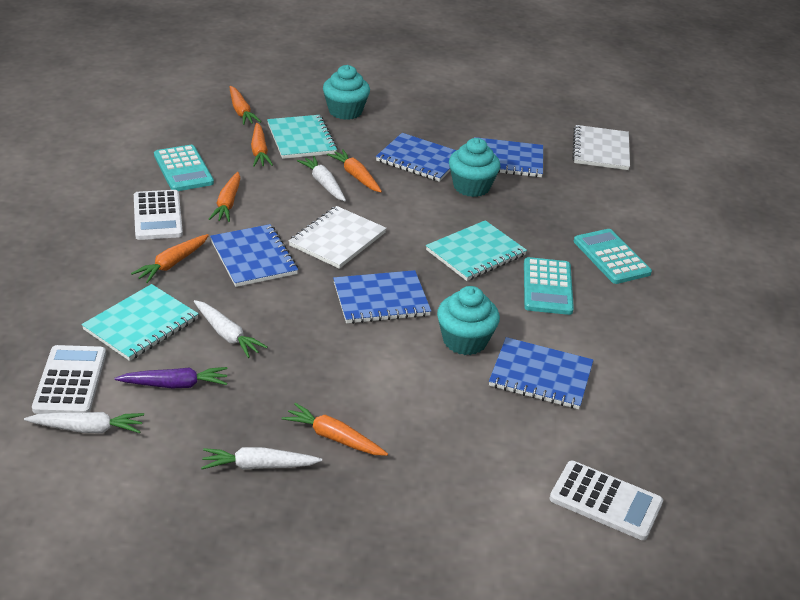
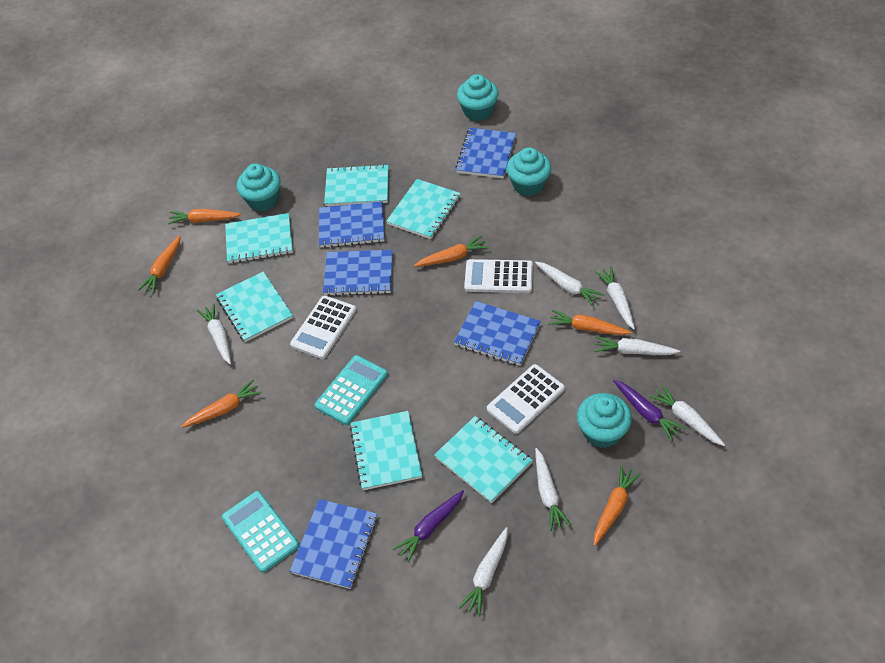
purple carrot: [115,367,227,388] = 1 -> [393,490,464,562] [613,380,685,441] = 2
turquoise calculator: [154,145,214,191] [524,257,574,315] [574,229,652,284] = 3 -> [222,491,299,573] [315,355,388,425] = 2
turquoise cupcake: [323,65,370,120] [437,286,500,355] [449,138,500,197] = 3 -> [237,163,281,211] [457,74,499,121] [507,147,551,196] [577,393,632,448] = 4
turquoise notebook: [82,284,199,361] [267,115,338,159] [426,220,527,281] = 3 -> [216,271,293,342] [225,213,293,264] [324,164,388,206] [350,411,422,490] [386,179,461,239] [434,416,533,503] = 6
white carrot: [24,412,144,434] [194,300,267,358] [201,447,322,470] [297,156,346,201] = 4 -> [197,303,231,365] [459,527,508,616] [535,262,604,307] [535,448,571,531] [594,336,680,355] [595,266,635,329] [649,384,725,446] = 7
white notebook: [289,206,387,269] [572,125,630,170] = 2 -> none = 0

